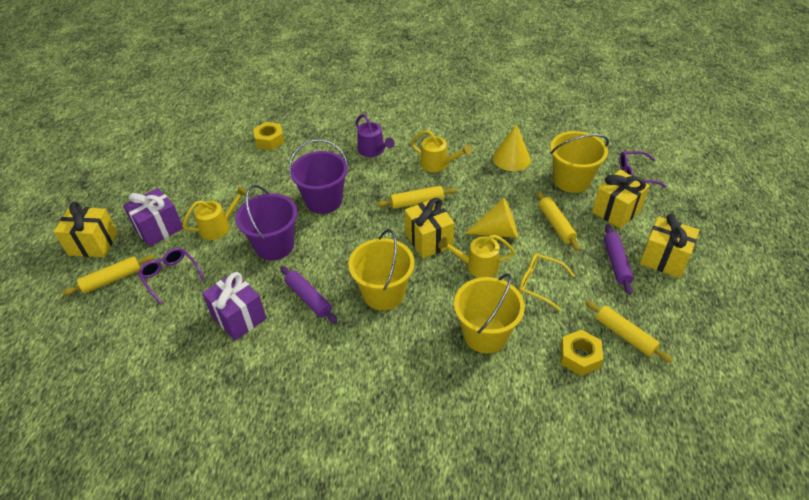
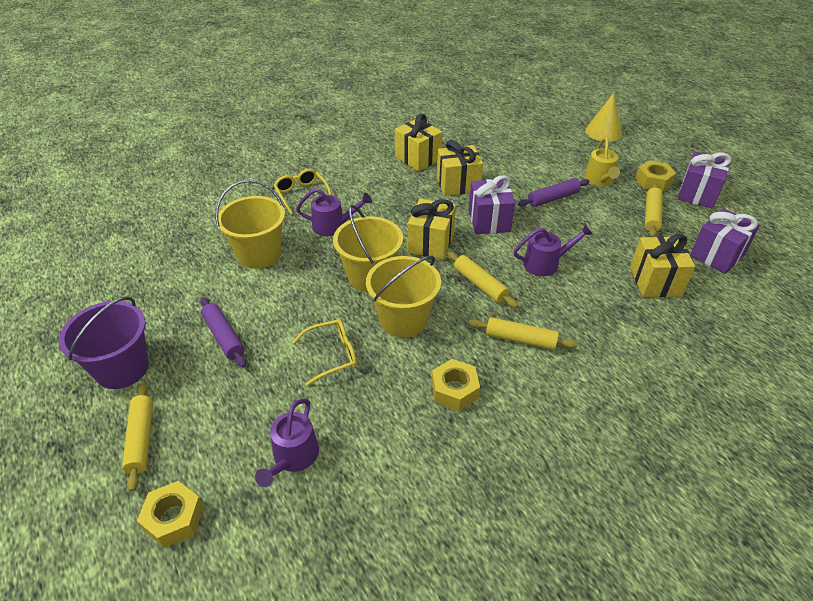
purple bucket: [236,185,298,260] [289,139,348,214] = 2 -> [59,297,149,389] = 1
purple gift: [123,188,183,247] [202,272,266,341] = 2 -> [469,175,515,234] [677,152,732,208] [690,208,760,274] = 3
purple glasses: [138,248,204,305] [619,151,666,188] = 2 -> none = 0
purple watering can: [355,114,395,157] = 1 -> [255,399,319,487] [296,188,372,236] [513,225,593,276] = 3
yellow cone: [465,198,518,238] [493,124,531,171] = 2 -> [585,93,622,142] = 1
yellow glasses: [519,254,575,311] = 1 -> [274,169,332,214] [292,319,357,386] = 2
yellow nut: [253,122,285,150] [560,330,603,376] = 2 -> [137,481,204,548] [432,359,480,411] [635,160,676,192] = 3
yellow watering can: [182,186,247,240] [411,130,472,172] [438,235,515,278] = 3 -> [584,137,620,187] = 1

